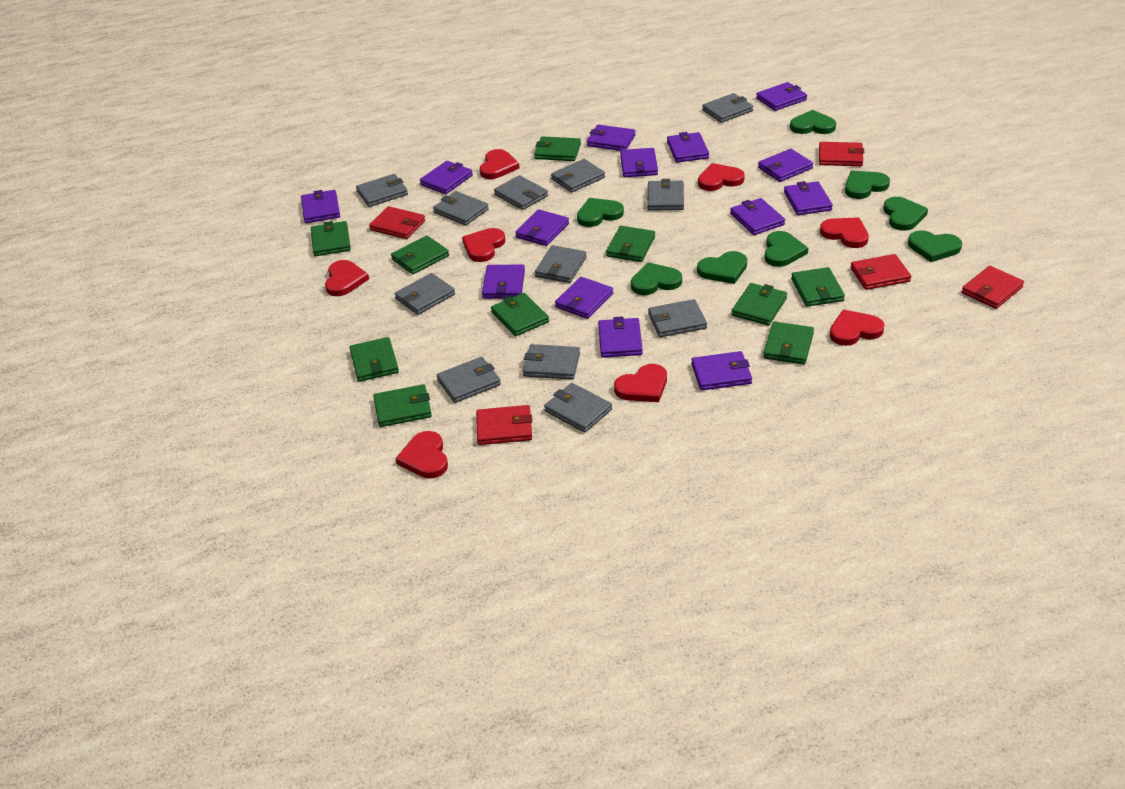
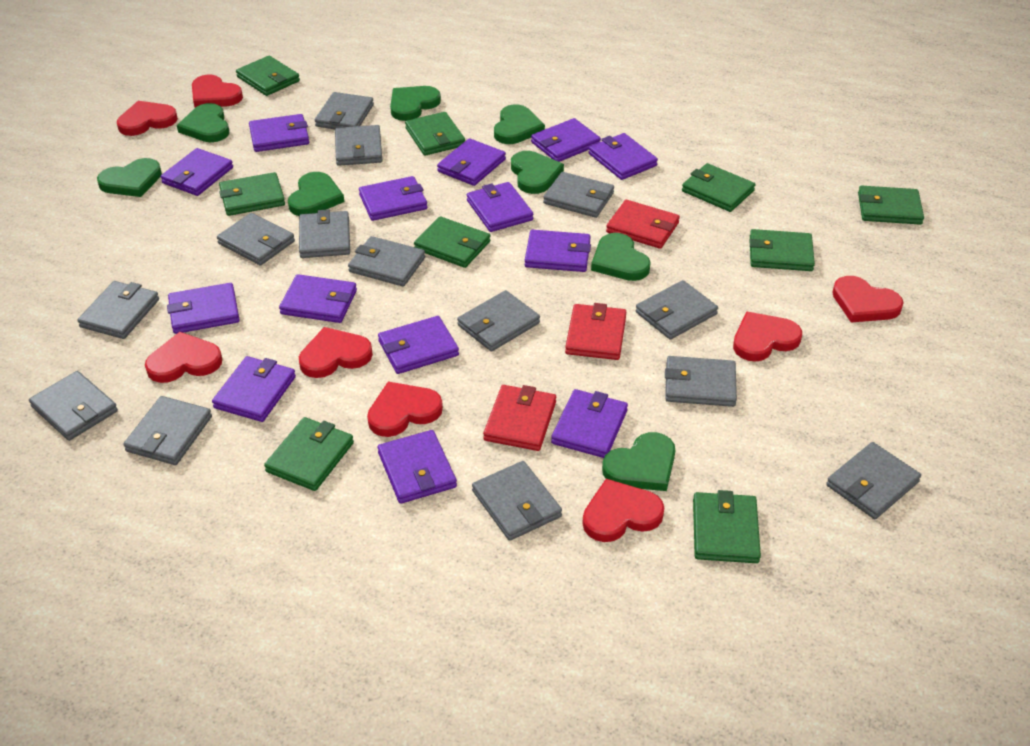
green wallet: [311,221,351,256] [349,337,399,382] [373,384,432,427] [391,236,449,274] [491,293,549,336] [534,136,581,161] [606,226,655,262] [732,283,787,325] [763,322,814,365] [791,267,845,307] = 10 -> [219,172,285,216] [236,56,300,96] [264,417,354,491] [405,112,465,156] [414,216,491,268] [682,163,755,212] [693,490,761,563] [750,229,815,271] [858,186,924,225] = 9
grey wallet: [356,174,408,207] [394,273,455,315] [433,191,489,226] [437,357,501,403] [494,175,548,210] [523,344,580,380] [535,245,587,283] [544,383,612,433] [551,159,605,193] [647,179,684,211] [648,299,707,337] [702,93,753,123] = 12 -> [29,371,118,441] [77,281,159,339] [123,396,212,465] [217,213,295,265] [299,209,350,258] [315,92,374,129] [335,125,382,166] [348,236,425,287] [457,290,540,352] [472,461,562,541] [543,172,614,218] [636,280,718,340] [665,356,737,407] [826,442,921,519] = 14
red wallet: [369,206,425,239] [476,405,532,445] [819,142,864,166] [850,254,911,290] [962,266,1024,309] = 5 -> [483,385,556,451] [565,303,626,360] [606,200,680,249] = 3

